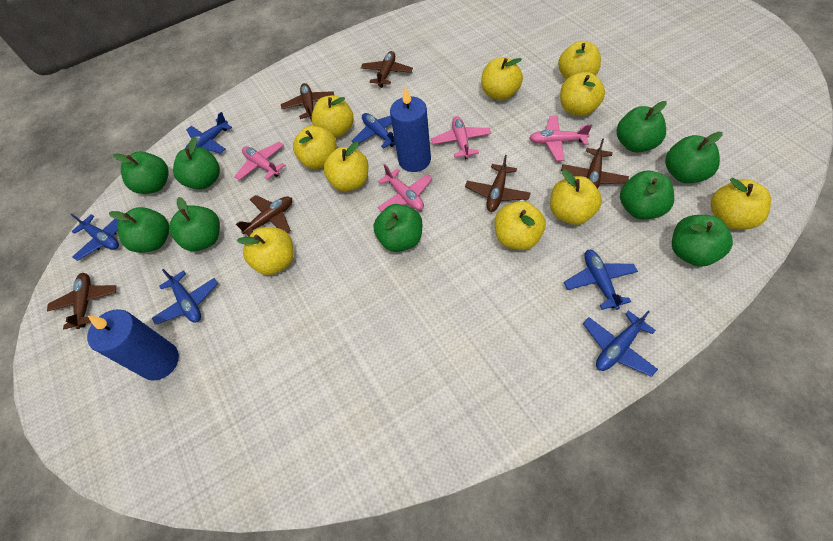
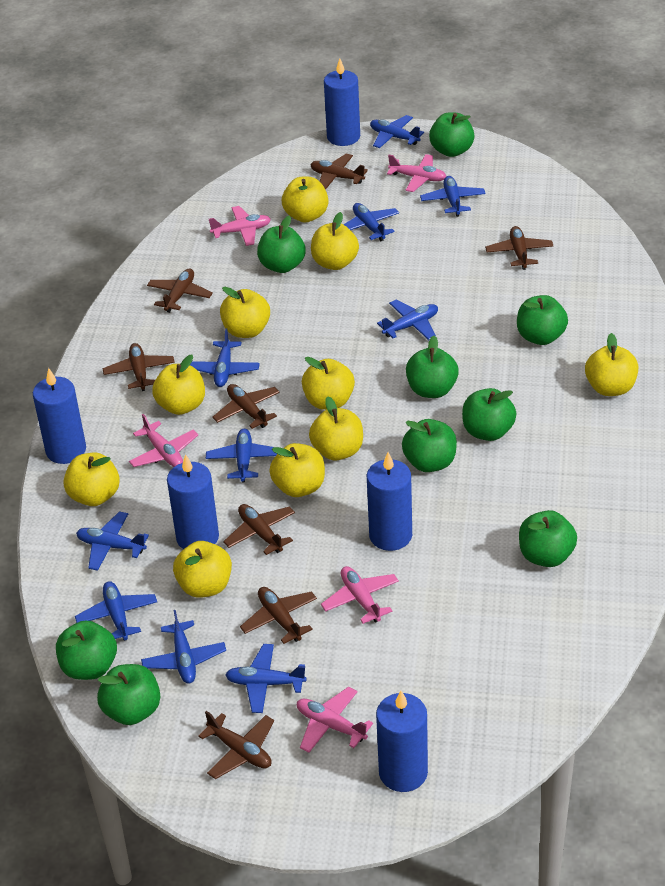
blue candle: [87,309,179,381] [390,87,431,172] = 2 -> [33,368,86,464] [167,454,219,549] [324,58,360,146] [367,452,412,551] [376,691,428,792] = 5
blue plane: [70,212,123,261] [152,269,218,325] [185,112,232,153] [352,113,395,149] [564,250,638,310] [583,310,658,377] = 6 -> [75,581,157,641] [76,511,149,571] [141,610,226,684] [190,328,260,387] [206,429,277,482] [225,644,307,713] [343,203,399,241] [370,115,424,148] [377,300,438,340] [420,176,485,217] = 10
brown plane: [47,273,116,329] [236,195,292,236] [281,83,334,119] [361,51,413,88] [465,155,530,212] [561,138,629,189] = 6 -> [103,343,175,391] [147,269,213,313] [198,711,274,779] [212,384,280,429] [223,504,295,555] [240,587,317,644] [310,154,368,190] [485,226,553,270] = 8
pink plane: [234,142,285,180] [377,164,433,212] [431,116,491,159] [529,116,592,161] = 4 -> [129,414,198,467] [209,206,271,246] [297,687,373,753] [321,566,399,624] [387,154,446,192] = 5

